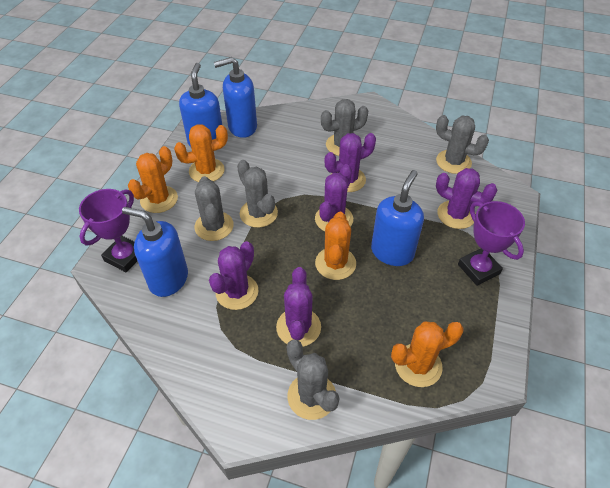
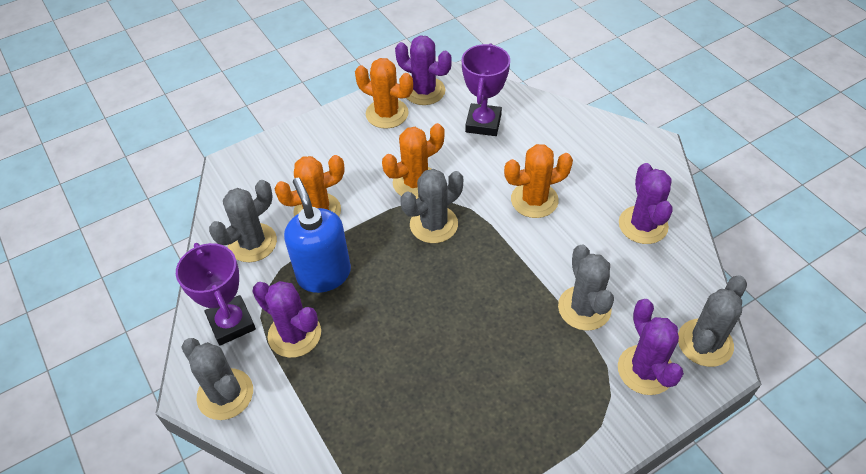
blue soap dispenser: [122,207,188,297] [179,63,222,147] [214,57,257,138] [371,170,424,266] = 4 -> [284,178,351,293] = 1
purple cactus: [209,241,258,310] [276,267,321,347] [315,164,353,231] [325,133,376,192] [436,168,497,229] = 5 -> [252,281,321,358] [395,35,452,105] [618,299,684,395] [619,163,673,244] = 4

